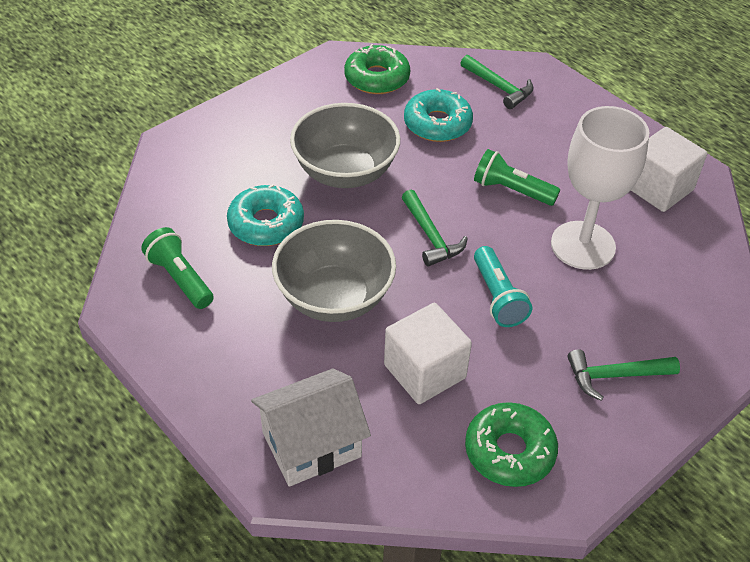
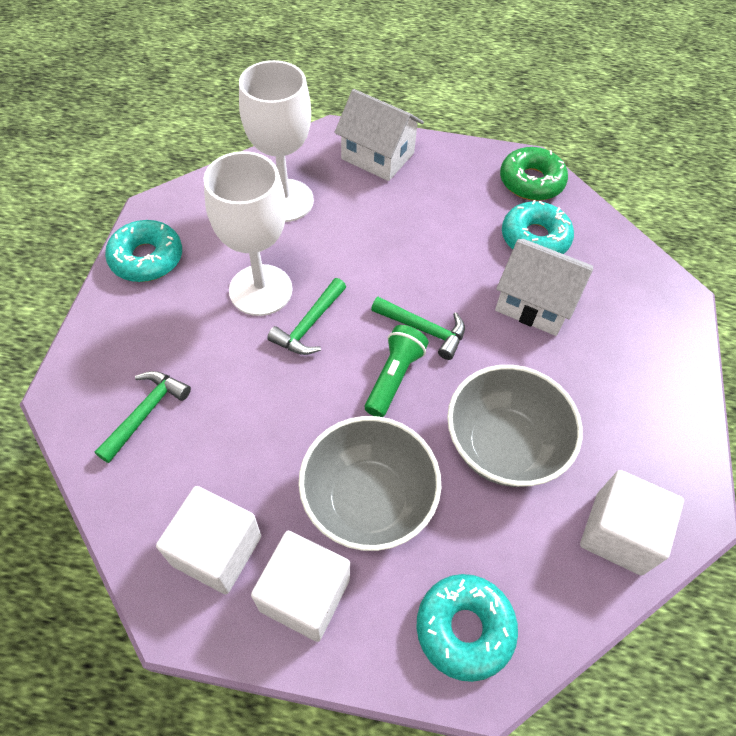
green donut: [344,44,410,94] [465,402,558,487] = 2 -> [500,147,568,201] = 1
green flashlight: [141,227,214,309] [474,149,560,206] = 2 -> [365,325,429,417] = 1
turquoise donut: [227,184,304,246] [404,88,473,142] = 2 -> [105,220,182,282] [416,574,518,682] [502,200,574,254] = 3
turquoise flashlight: [474,246,532,327] = 1 -> none = 0
white cube: [384,303,472,404] [631,127,707,212] = 2 -> [156,486,261,594] [251,531,350,642] [580,470,684,575] = 3
white goblet: [551,106,650,270] = 1 -> [204,151,292,316] [239,60,314,222] = 2
white house: [251,368,371,487] = 1 -> [334,89,424,181] [495,239,593,336] = 2

